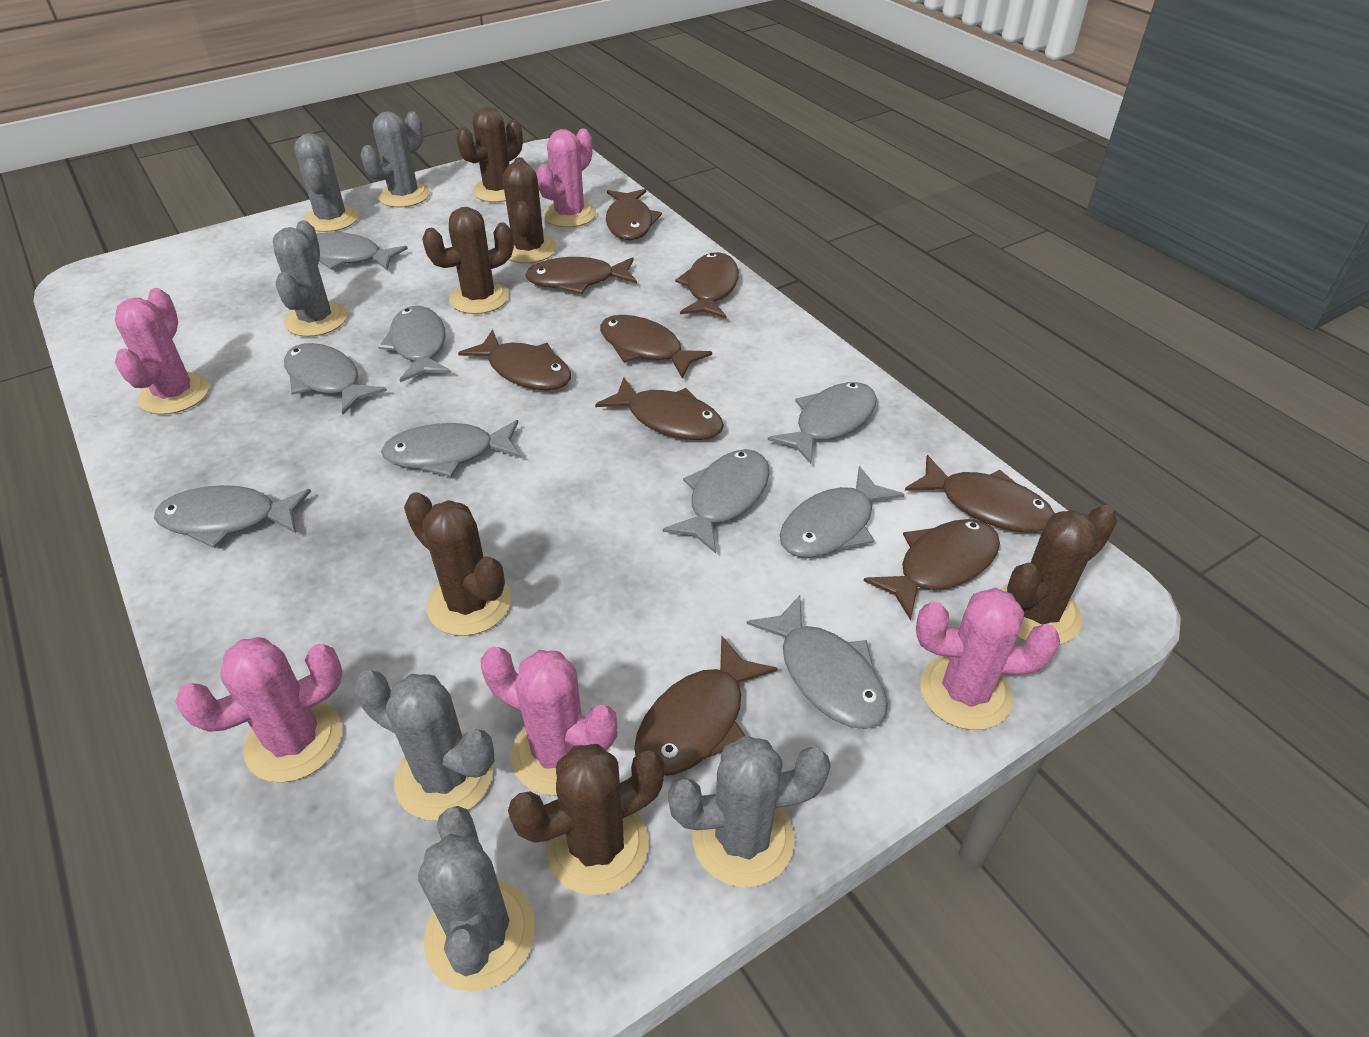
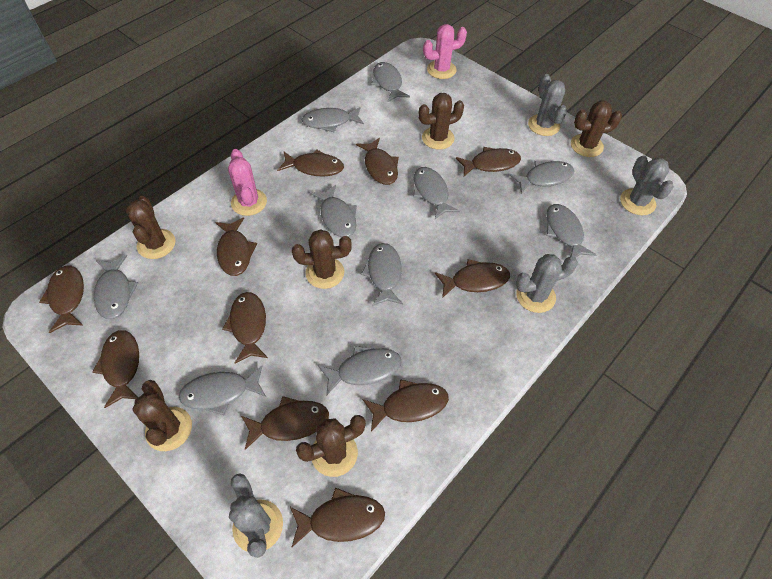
brown fish: [458,330,571,390] [525,257,637,294] [595,377,724,440] [600,315,712,378] [606,189,662,240] [634,636,778,776] [675,252,739,319] [864,519,1000,620] [905,455,1055,533] = 9 -> [39,266,84,333] [92,330,139,408] [215,217,257,276] [222,292,268,363] [241,396,329,450] [277,149,344,177] [290,488,385,547] [356,138,399,185] [363,379,449,432] [435,259,510,298] [456,147,521,176] = 11
grey cactus: [273,221,347,337] [294,133,359,232] [354,670,494,821] [361,111,430,207] [418,806,535,992] [668,735,831,887] = 6 -> [229,473,283,558] [515,254,578,313] [528,74,567,136] [620,155,674,215] = 4
grey fish: [154,485,311,548] [284,343,387,414] [316,232,408,270] [378,306,451,382] [381,420,521,477] [663,449,769,553] [747,595,888,729] [768,382,877,464] [780,466,905,558] = 9 -> [94,255,138,319] [179,366,266,415] [301,107,364,132] [311,185,357,237] [318,346,401,396] [361,243,403,306] [371,62,410,102] [413,167,460,219] [509,161,574,194] [546,204,597,258] = 10
pink cactus: [115,288,209,415] [175,637,343,783] [481,647,618,796] [536,129,596,227] [916,588,1060,730] = 5 -> [228,149,267,216] [423,24,467,79] = 2

